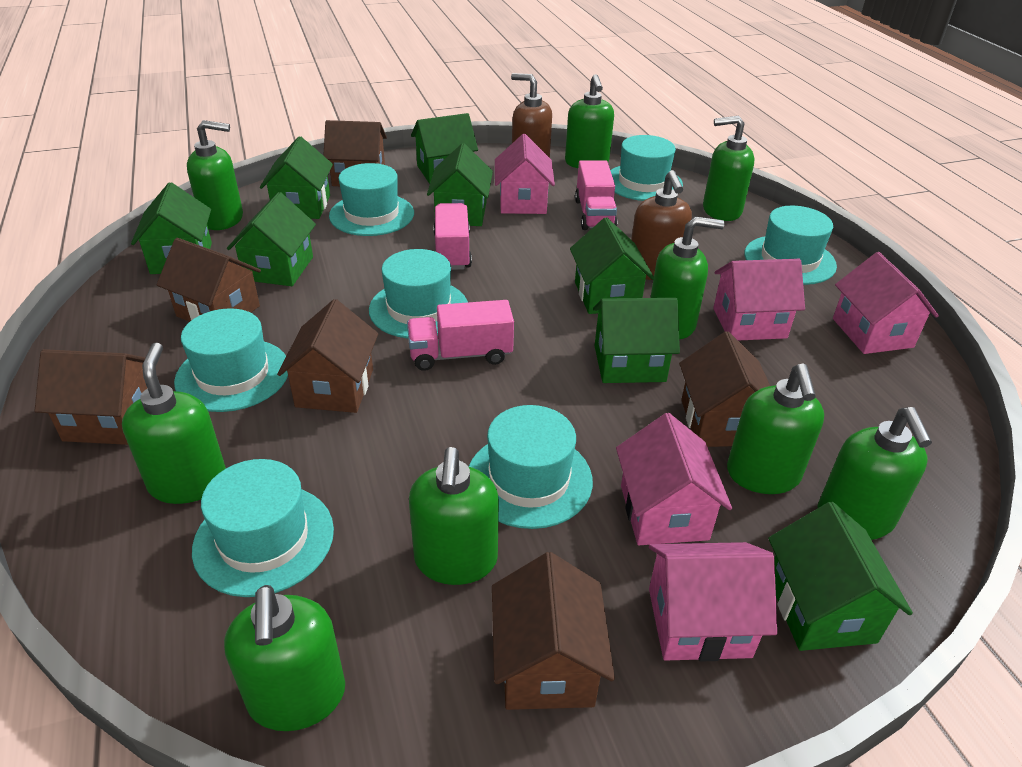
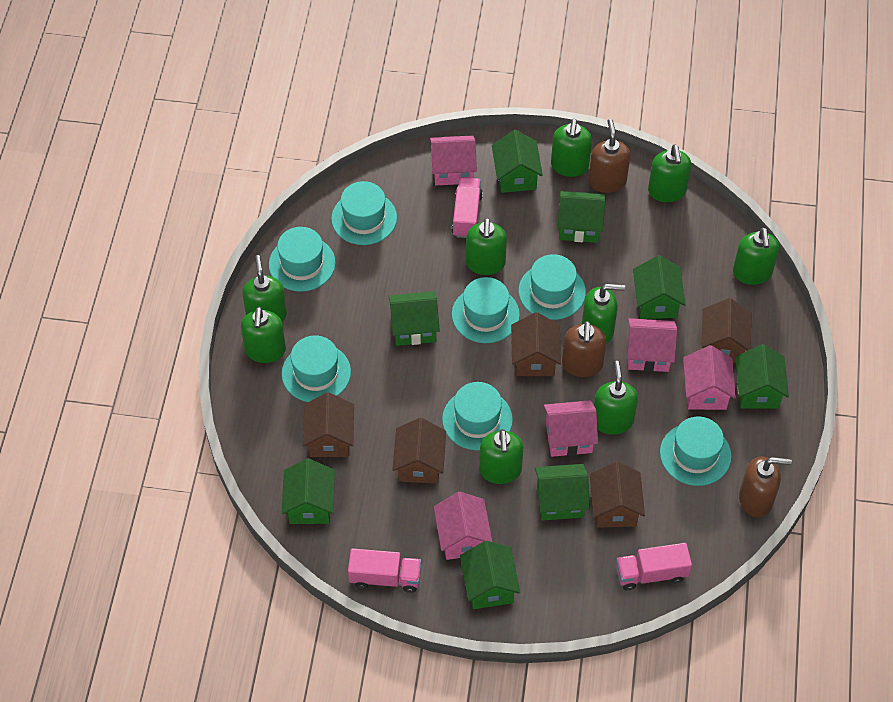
brown house: [35,349,147,445] [157,238,261,322] [277,299,378,413] [323,120,387,186] [492,552,615,710] [679,331,770,447] = 6 -> [303,392,354,457] [392,418,446,484] [511,312,561,376] [590,462,645,528] [702,298,751,363] = 5
brown soap dispenser: [511,73,552,158] [631,170,692,280] = 2 -> [562,321,606,377] [588,119,630,193] [739,457,792,517] = 3

